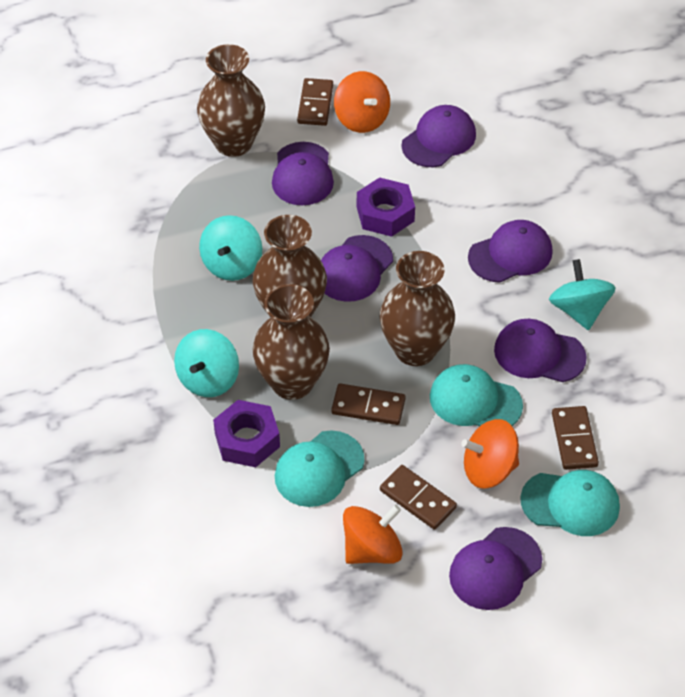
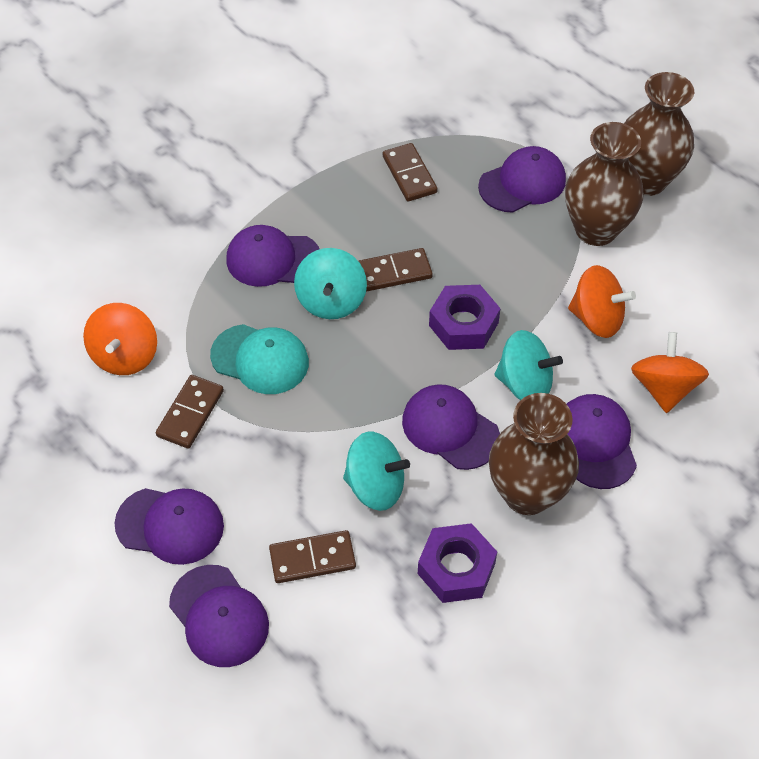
brown vase: [197,44,265,157] [253,215,327,317] [253,284,330,400] [380,251,455,366] = 4 -> [489,393,579,515] [565,122,644,246] [624,72,694,196] = 3
turquoise cap: [275,430,365,507] [430,364,523,426] [520,470,620,536] = 3 -> [210,324,309,394] = 1

